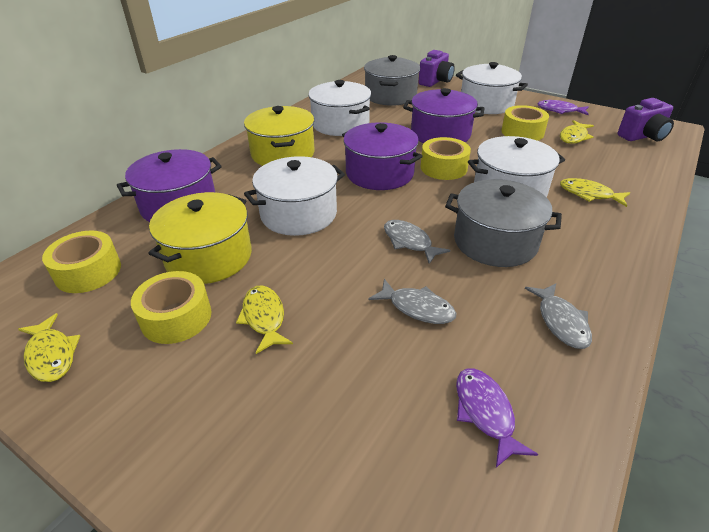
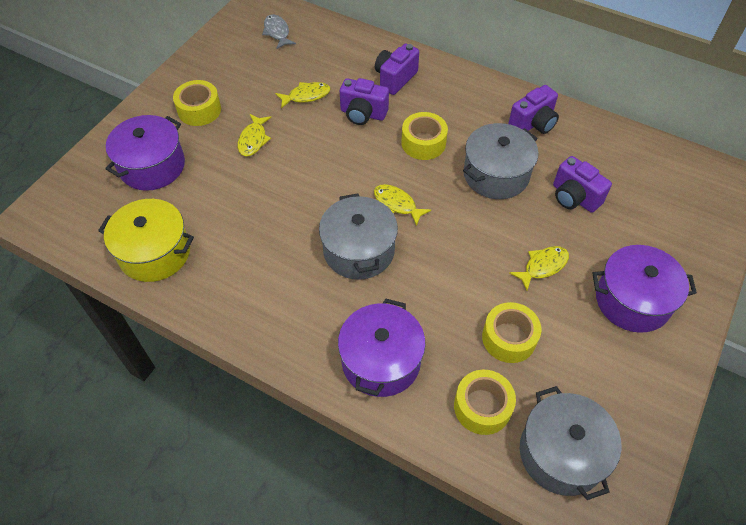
grey fish: [369,279,457,324] [384,220,450,264] [525,283,592,349] = 3 -> [262,14,296,49] = 1
grey pot: [364,55,420,106] [445,179,562,267] = 2 -> [319,193,398,280] [463,123,539,199] [520,386,621,500] = 3
purple camera: [418,50,455,87] [617,98,674,141] = 2 -> [340,78,389,125] [375,43,419,95] [508,85,559,134] [553,156,612,213] = 4
purple fish: [456,368,538,468] [537,100,589,115] = 2 -> none = 0
white pot: [244,156,345,236] [308,80,371,136] [456,62,528,114] [468,136,565,197] = 4 -> none = 0
yellow pot: [148,192,252,284] [244,106,315,166] = 2 -> [98,199,194,282] = 1

